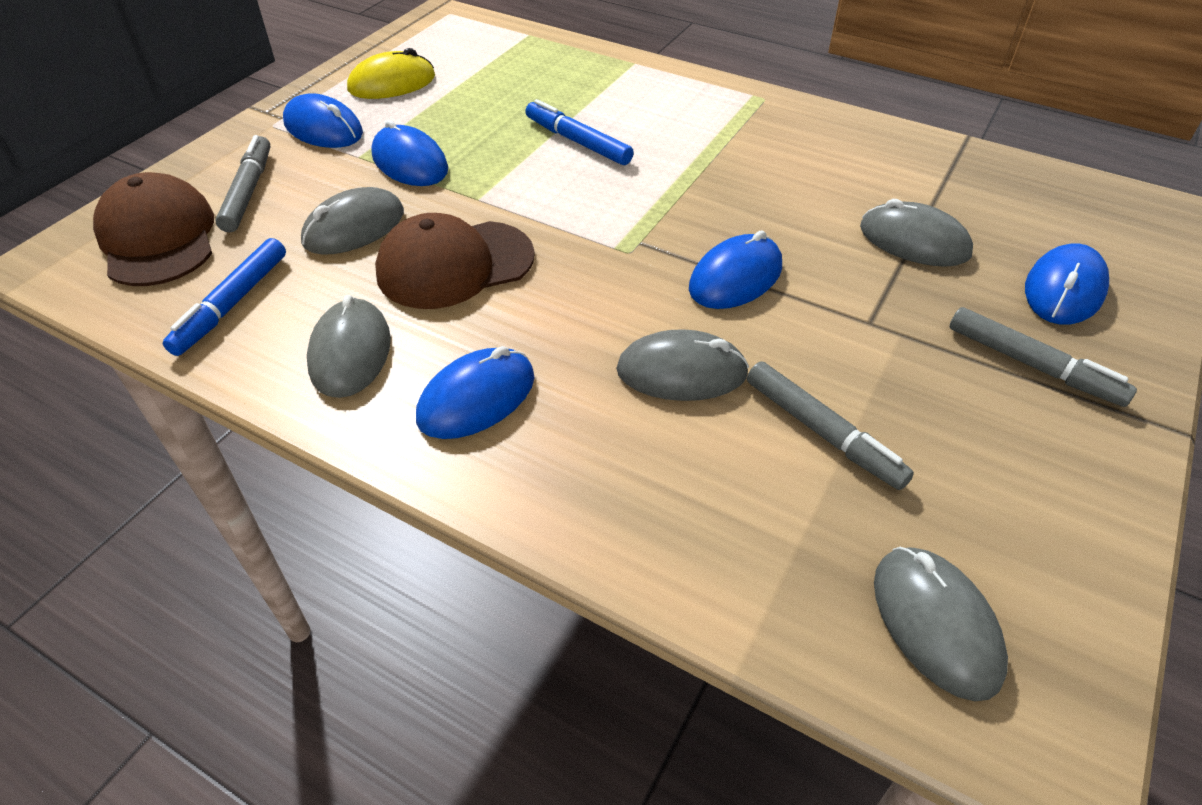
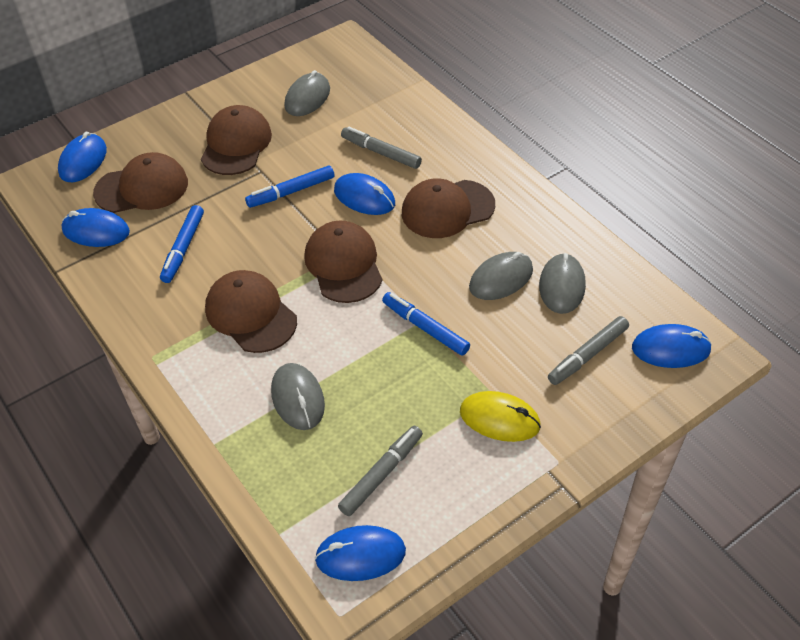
blue marker: [162,238,286,356] [525,99,634,165] = 2 -> [160,205,204,283] [245,165,334,208] [382,292,470,356] = 3
brown cap: [93,172,214,286] [375,213,535,309] = 2 -> [93,152,188,213] [201,105,272,175] [205,270,297,353] [304,220,382,303] [402,178,495,238] = 5
grey mouse: [301,187,404,255] [307,295,391,398] [616,329,749,401] [860,199,973,267] [874,547,1008,701] = 5 -> [271,363,325,430] [284,70,330,116] [469,252,533,300] [539,253,586,314] = 4

